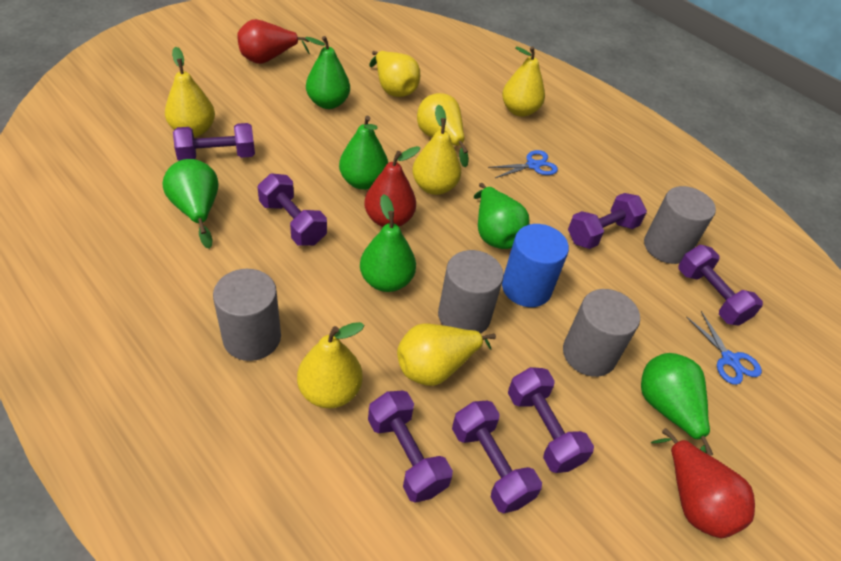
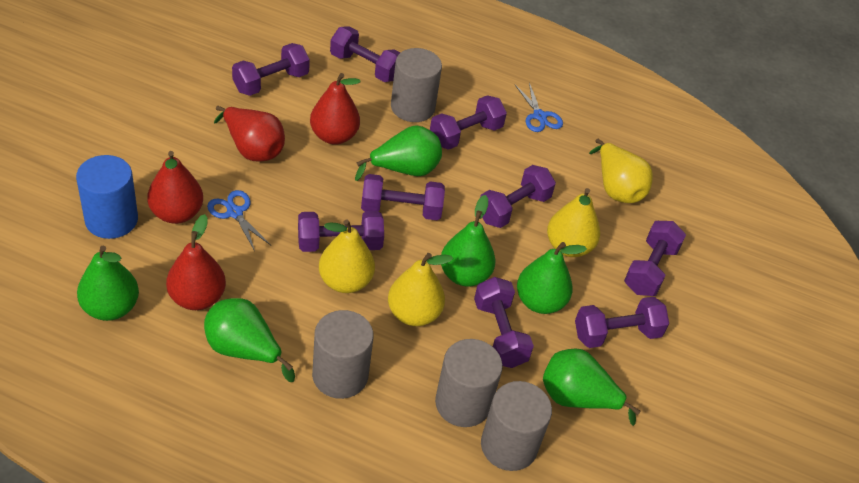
purple dumbbell: [173,123,255,161] [257,173,327,246] [368,390,453,503] [452,401,542,513] [508,367,594,473] [568,193,647,249] [678,245,763,326] = 7 -> [232,43,310,96] [298,211,384,252] [330,26,400,82] [361,174,445,220] [430,95,507,150] [474,277,534,368] [480,165,556,228] [575,297,669,348] [624,221,686,296] = 9
red pear: [237,19,310,64] [364,146,420,227] [651,428,755,538] = 3 -> [147,151,203,224] [166,214,226,310] [214,106,285,161] [310,73,360,145] = 4
yellow pear: [165,47,215,137] [297,322,365,408] [369,51,420,97] [397,323,496,386] [412,105,461,195] [417,93,469,167] [502,47,545,117] = 7 -> [319,219,375,293] [388,253,453,326] [547,188,600,257] [589,139,653,203] = 4

